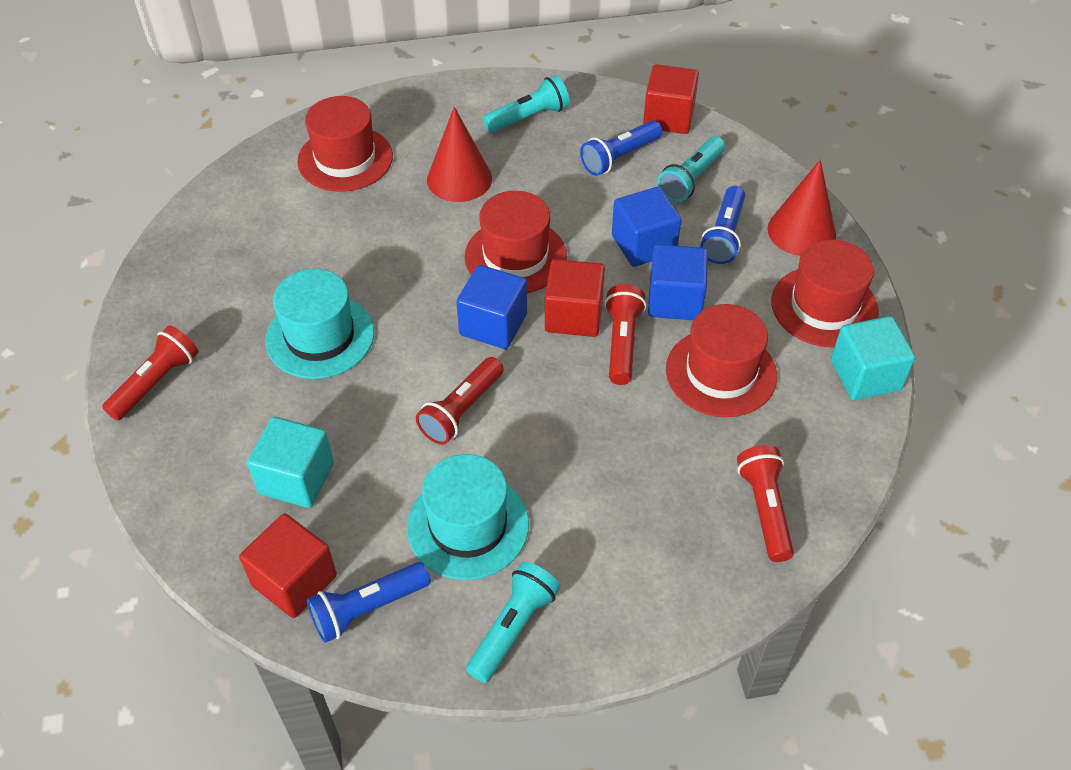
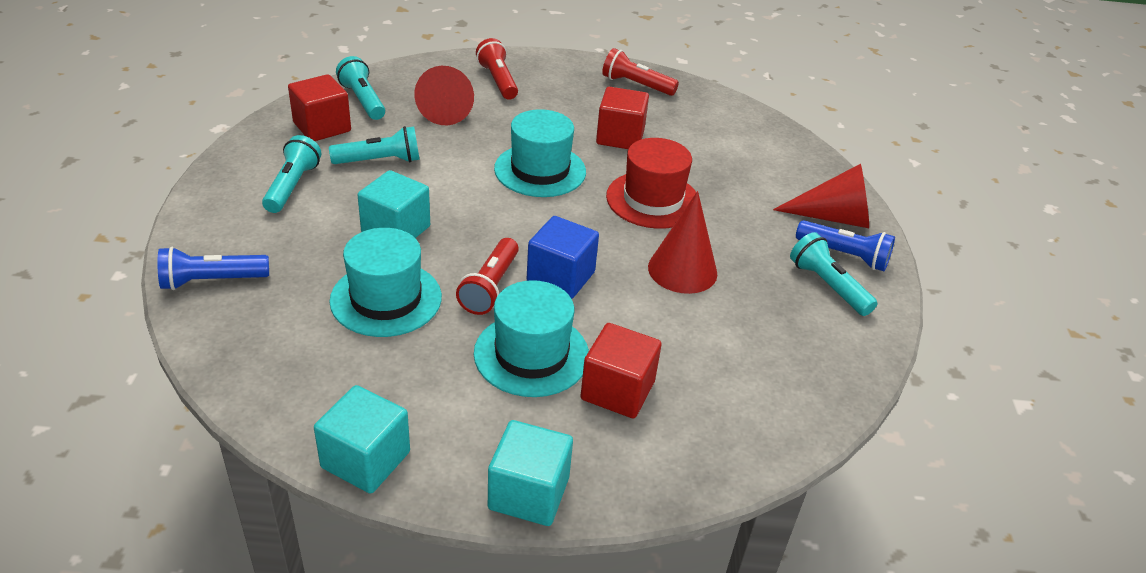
blue cube: [456,265,527,349] [612,187,682,267] [648,244,708,320] = 3 -> [527,216,599,299] = 1
blue flashlight: [307,562,431,643] [580,120,662,176] [700,186,745,264] = 3 -> [157,247,269,290] [796,220,895,271] = 2
red cone: [427,107,492,202] [767,160,836,256] = 2 -> [414,66,474,125] [648,191,717,294] [773,164,869,228] = 3
red flashlight: [102,325,199,421] [416,357,504,445] [604,284,647,385] [737,445,794,562] = 4 -> [456,238,519,315] [476,38,518,100] [602,48,679,96] = 3
red hat: [297,96,393,192] [465,191,567,293] [666,304,777,417] [771,239,879,347] = 4 -> [606,138,696,229] = 1
turquoise cube: [247,417,334,508] [831,316,915,400] = 2 -> [314,385,410,494] [357,170,430,238] [488,420,573,526] = 3
turquoise flashlight: [466,562,560,683] [483,75,569,133] [658,136,725,202] = 3 -> [262,135,321,213] [329,126,420,164] [336,56,385,120] [790,232,877,316] = 4
turquoise hat: [265,269,374,379] [407,454,529,580] = 2 -> [329,228,442,337] [474,280,589,397] [494,109,586,197] = 3

